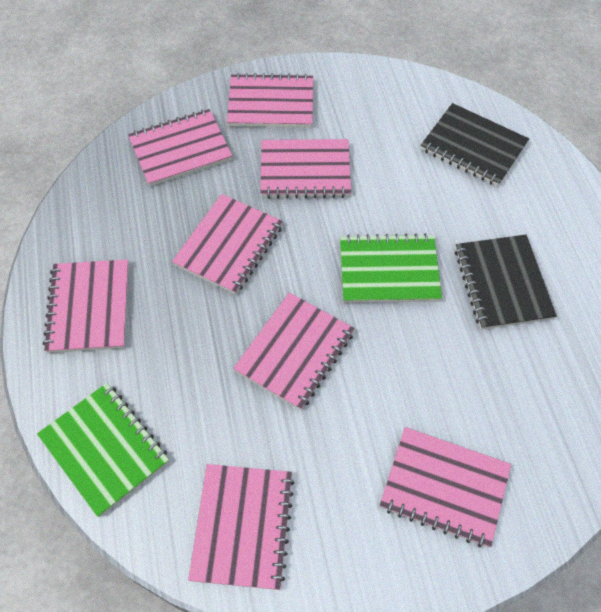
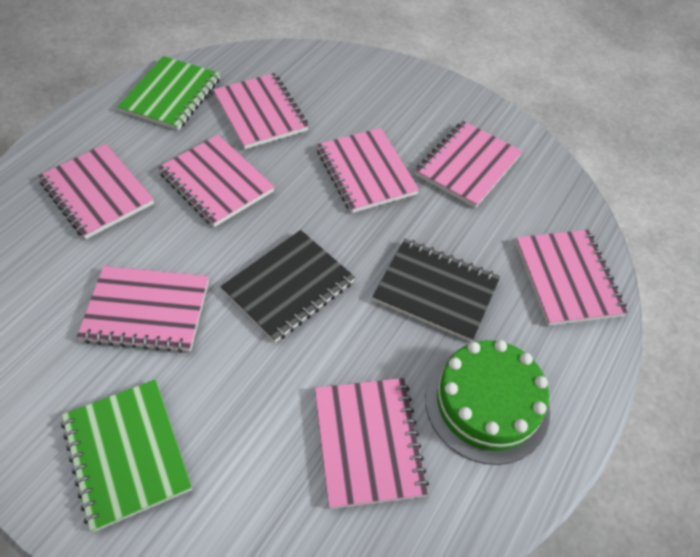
green cake: none = 0 -> [425,340,550,465] = 1

